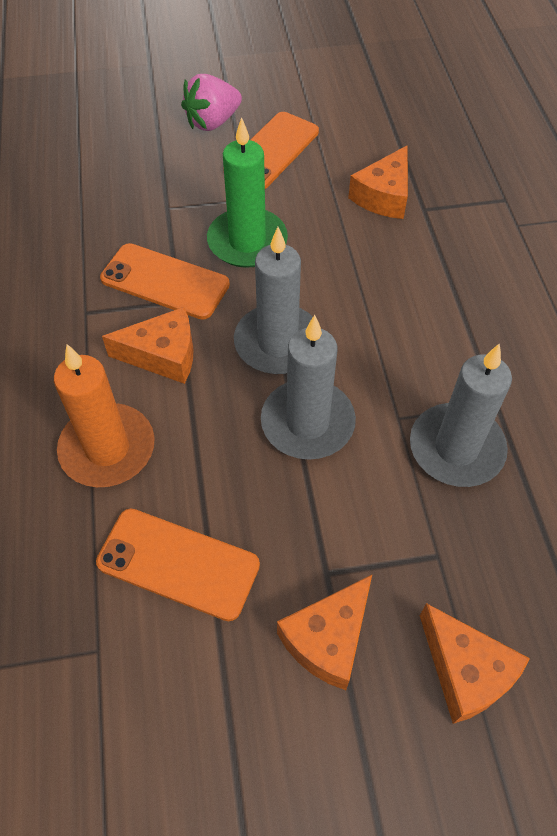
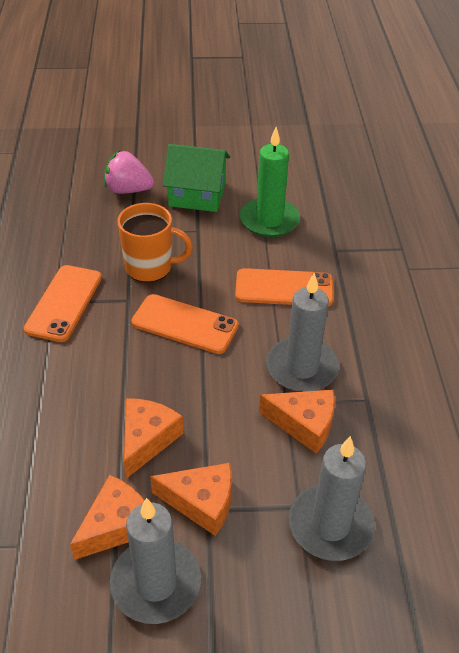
green house: none = 0 -> [163,144,230,212] = 1
orange candle: [54,344,155,487] = 1 -> none = 0
orange mug: none = 0 -> [117,203,193,282] = 1

